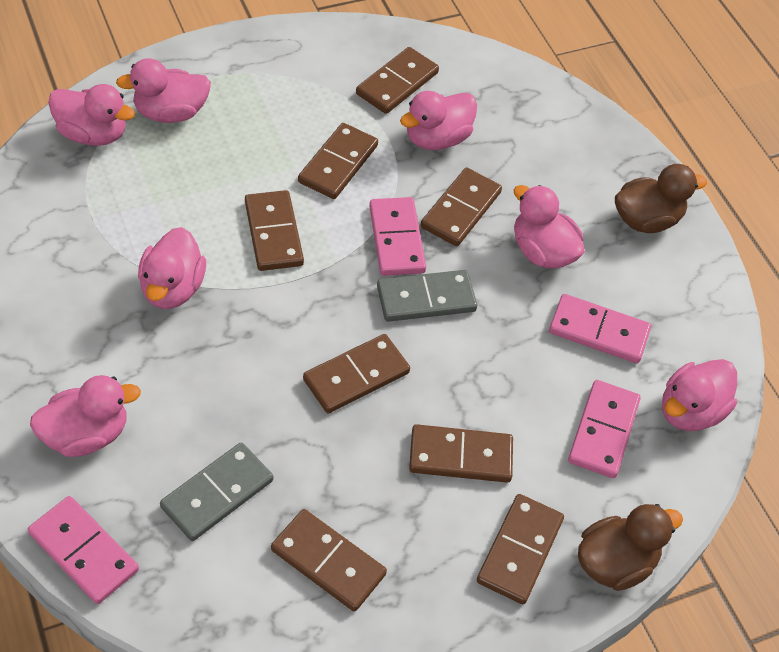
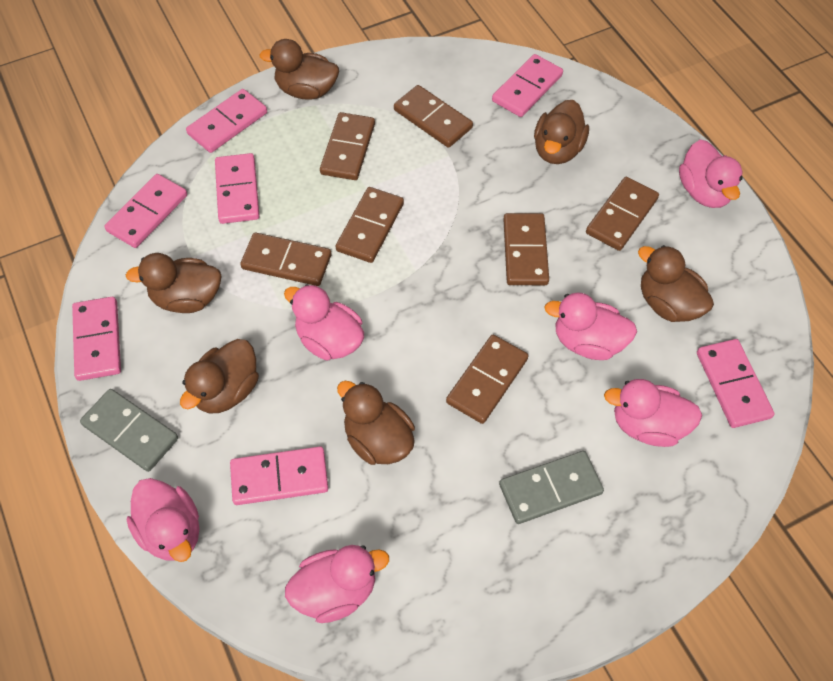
brown domino: [245,190,304,271] [271,509,387,611] [298,123,378,199] [303,334,410,413] [356,47,439,114] [409,424,513,483] [421,168,502,246] [477,494,564,604] = 8 -> [240,233,331,286] [320,112,375,180] [336,187,404,263] [394,85,473,148] [446,335,528,424] [503,213,549,285] [586,177,659,251] = 7
brown duck: [578,504,683,591] [615,164,707,233] = 2 -> [126,253,222,313] [180,339,259,413] [259,39,339,100] [337,381,415,465] [534,100,589,164] [638,245,714,322] = 6
pink domino: [28,496,139,604] [369,197,426,276] [549,294,651,363] [568,380,641,478] = 4 -> [72,297,121,381] [104,174,187,248] [186,89,267,153] [215,153,260,224] [230,447,328,505] [492,54,563,117] [697,339,774,428] = 7
pink duck: [30,375,141,457] [48,84,135,146] [116,58,211,123] [138,227,206,309] [400,91,477,150] [514,185,585,269] [662,359,737,431] = 7 -> [126,478,199,562] [284,284,364,361] [285,545,389,623] [544,292,637,360] [604,379,702,447] [679,140,743,208] = 6

